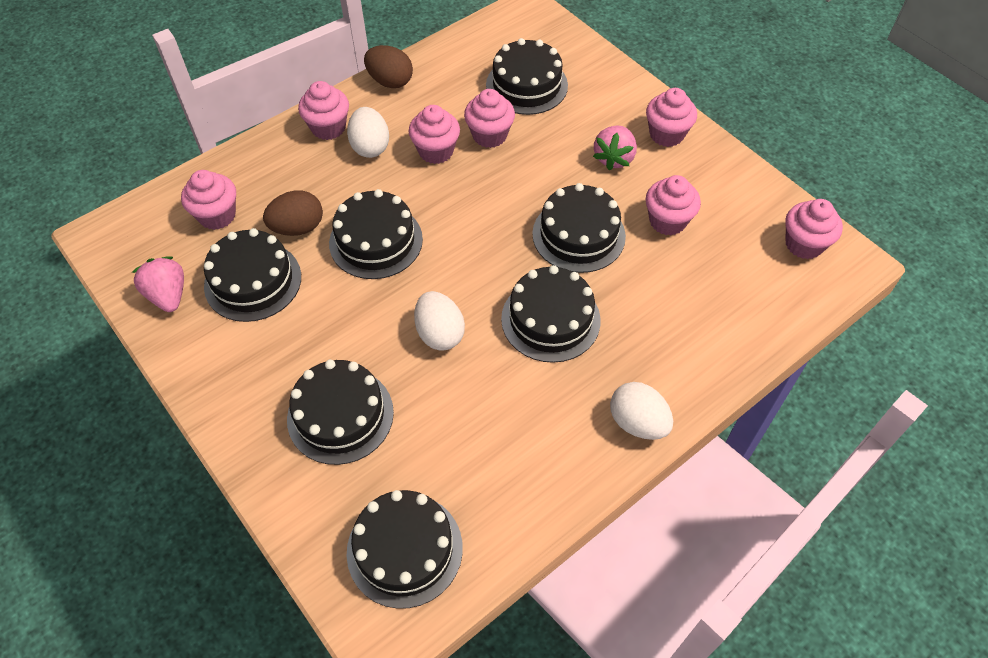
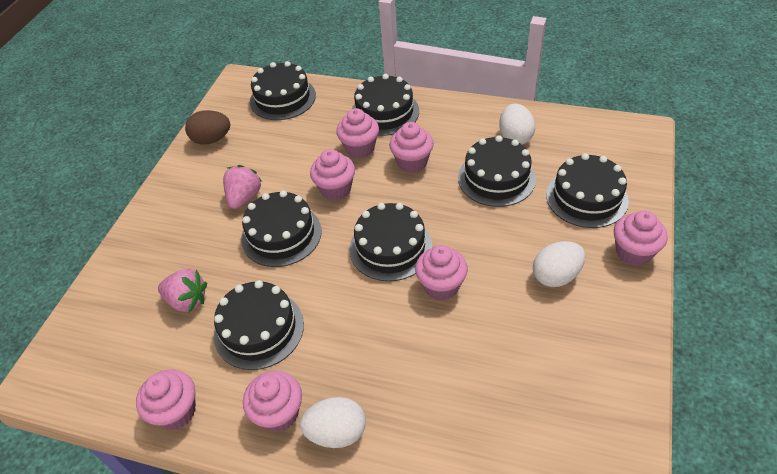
brown egg: [263,190,323,236] [364,45,413,88] = 2 -> [185,110,230,144] = 1

